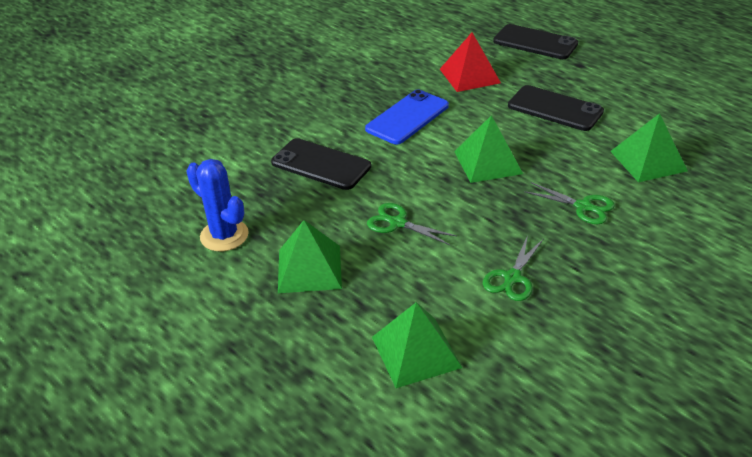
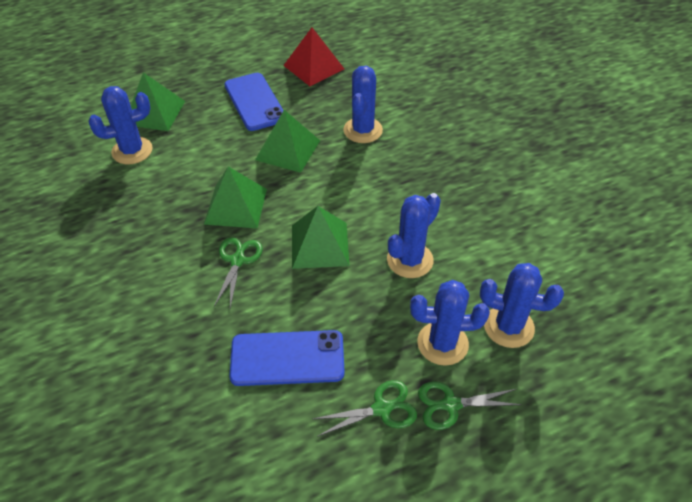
black phone: [271,138,371,190] [493,24,578,59] [508,85,604,131] = 3 -> none = 0
blue cactus: [186,159,249,251] = 1 -> [88,86,153,164] [343,66,383,143] [387,193,441,278] [410,280,490,366] [480,263,564,348] = 5
blue phone: [365,90,449,144] = 1 -> [224,73,284,131] [230,330,345,386] = 2

